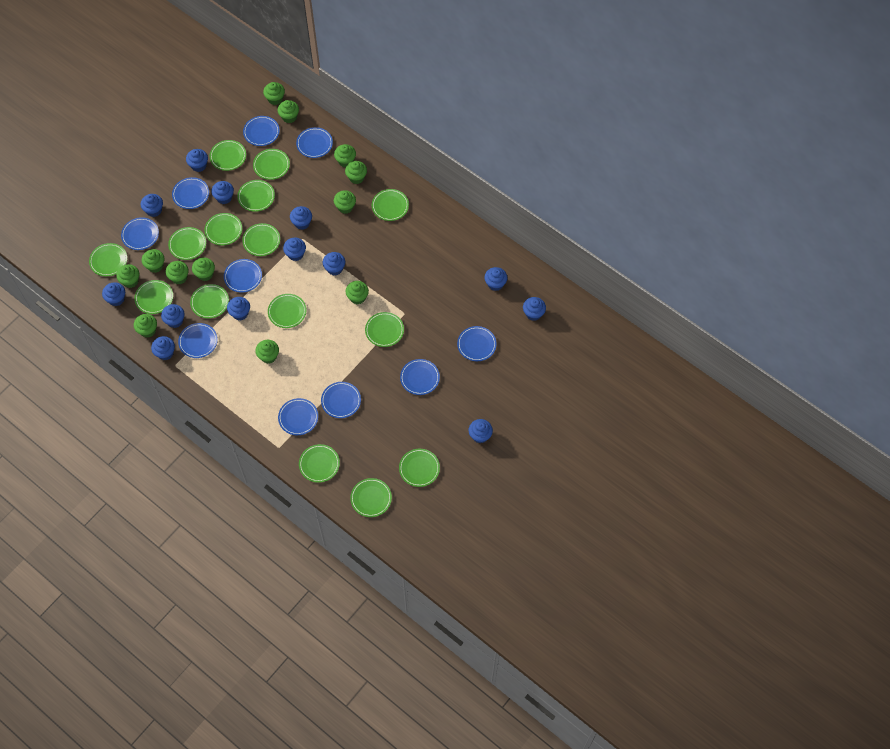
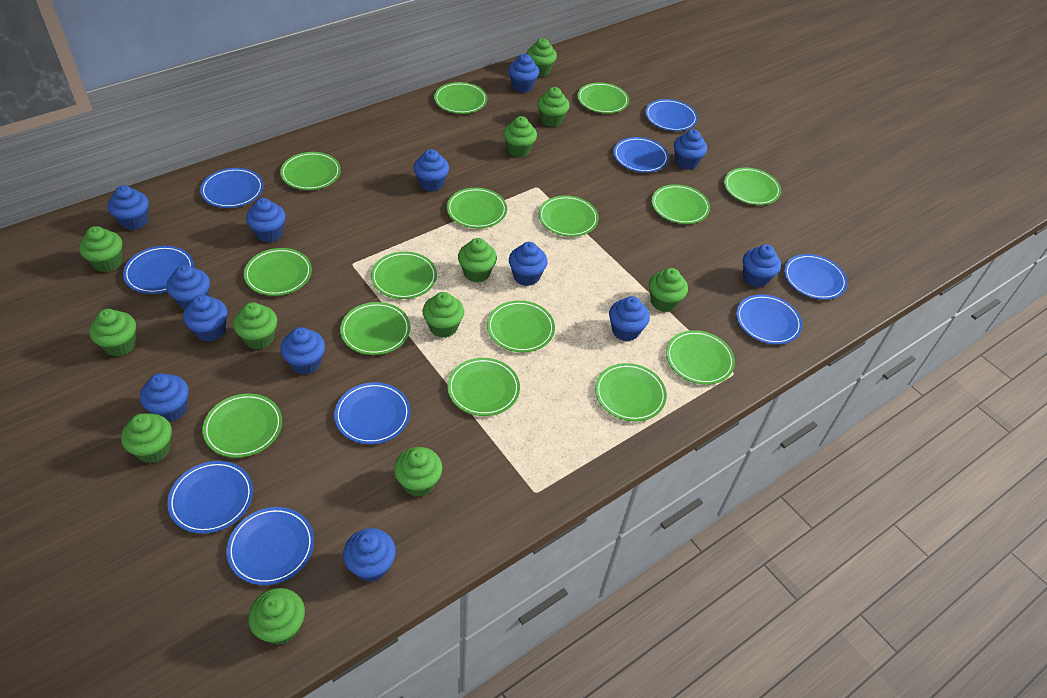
blue plate: [121,217,159,250] [172,177,209,209] [178,323,218,358] [224,259,262,293] [243,116,280,146] [278,398,318,435] [296,127,333,158] [321,382,361,418] [400,359,440,395] [457,326,496,361] = 10 -> [123,246,194,294] [167,461,253,534] [200,168,264,208] [226,507,314,585] [334,382,410,444] [613,137,669,173] [645,99,698,131] [736,294,802,344] [784,254,847,300] = 9

